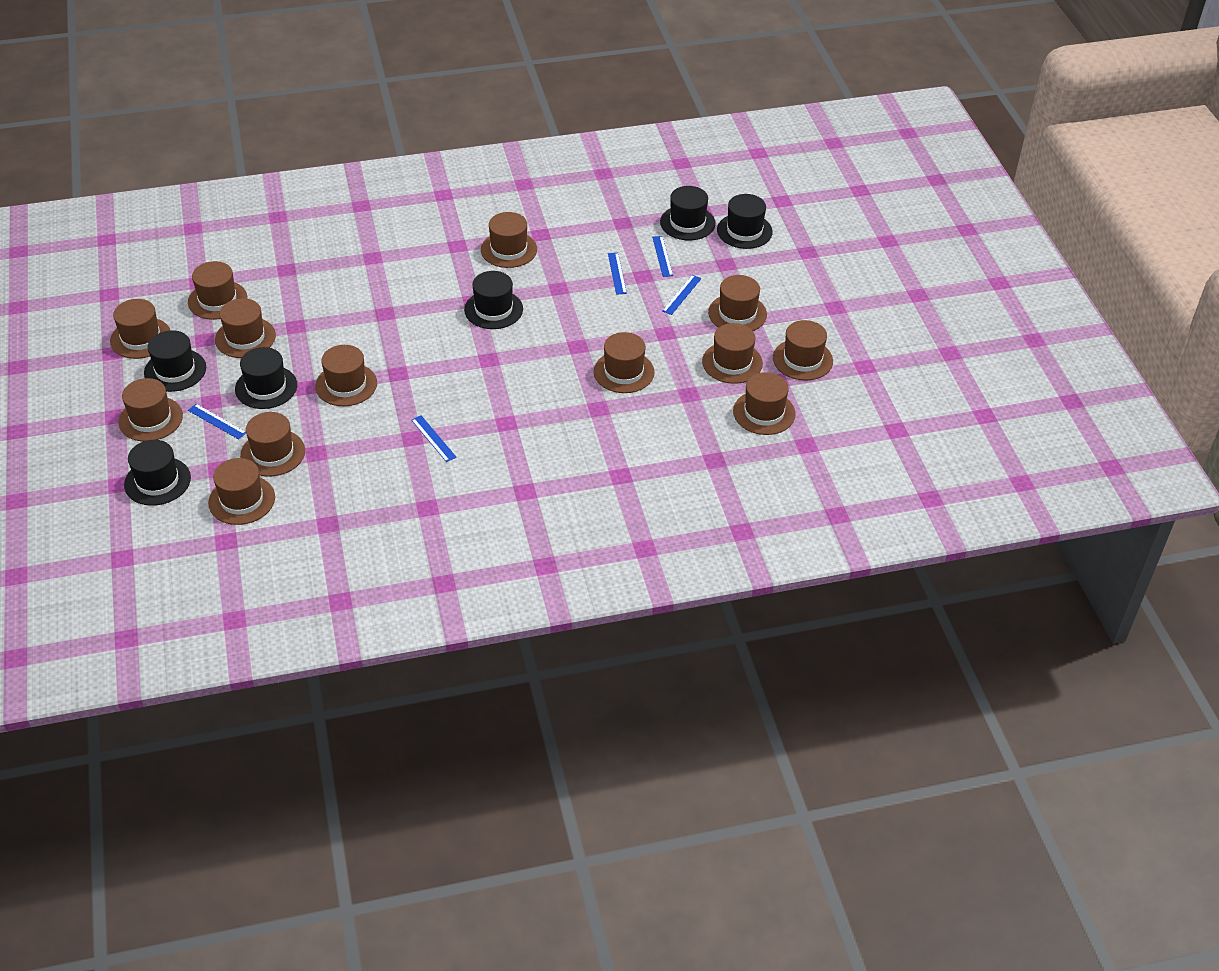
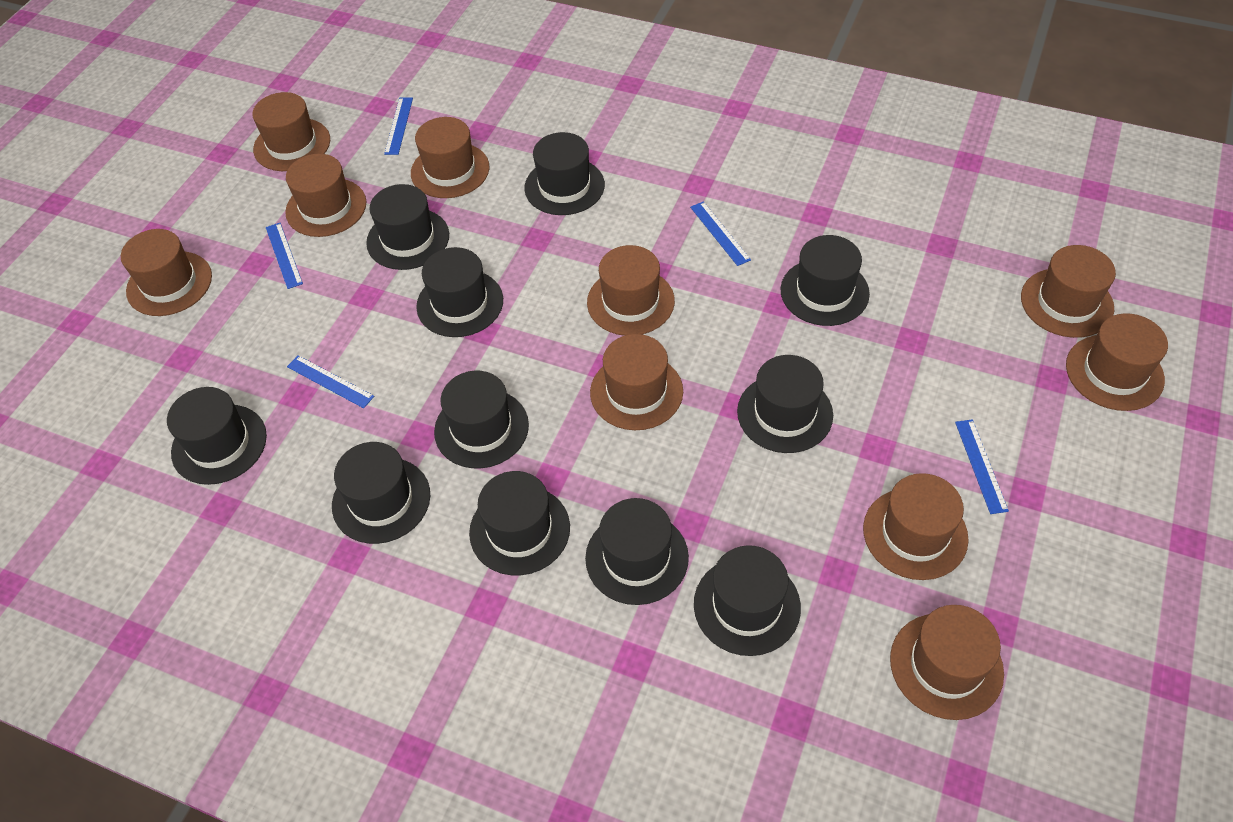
black hat: [124,440,191,506] [144,330,206,392] [235,347,297,409] [464,271,523,329] [660,186,716,240] [717,194,773,249] = 6 -> [167,387,267,485] [332,442,430,544] [366,184,449,270] [416,247,503,337] [434,371,529,468] [469,471,570,575] [524,132,605,215] [585,498,689,605] [694,545,801,656] [737,355,833,453] [781,235,870,326] = 11
brown hat: [110,299,170,359] [119,378,183,441] [188,261,247,320] [208,458,275,525] [215,298,276,358] [240,412,305,477] [315,345,377,406] [481,212,537,268] [593,332,655,393] [702,323,763,384] [708,275,767,331] [733,372,796,435] [773,320,833,381] = 13 -> [121,229,212,316] [252,92,330,171] [285,154,366,237] [411,117,489,198] [587,245,675,336] [590,334,683,430] [863,473,969,580] [890,605,1004,720] [1021,245,1116,338] [1066,313,1168,411] = 10

